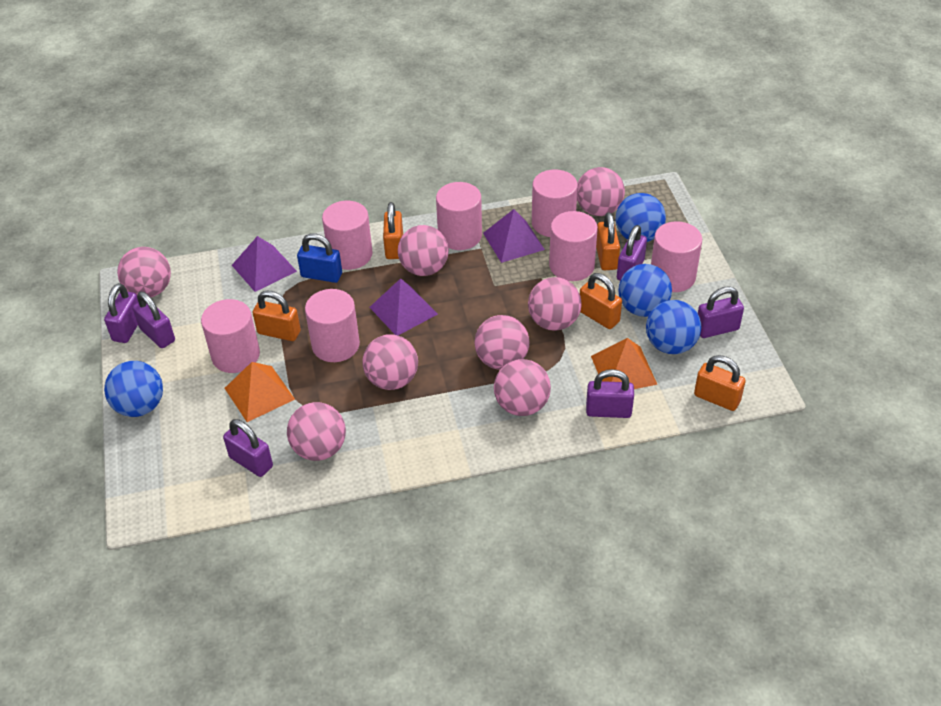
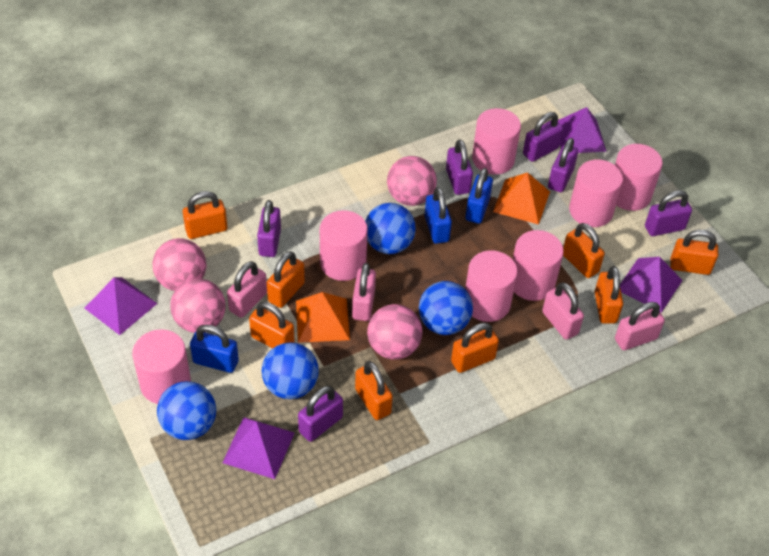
blue padlock: [297,233,342,283] = 1 -> [190,324,239,373] [424,187,452,244] [465,168,493,224] = 3
orange padlock: [253,291,300,341] [383,202,403,259] [580,273,622,329] [596,212,620,270] [694,355,746,411] = 5 -> [183,191,227,239] [249,302,295,348] [267,251,305,308] [355,361,393,420] [451,323,499,373] [563,223,605,278] [595,266,623,323] [670,230,718,275] = 8
pink ball: [117,247,171,297] [287,402,346,461] [362,334,418,390] [398,225,449,276] [474,315,529,370] [494,359,551,416] [528,277,581,331] [577,167,625,216] = 8 -> [152,238,206,291] [170,278,226,333] [367,304,423,360] [387,156,437,206] = 4
pink padlock: none = 0 -> [227,261,267,318] [352,263,376,321] [542,282,584,340] [615,302,665,350] = 4
purple pyramid: [232,236,297,292] [369,278,438,335] [483,209,545,263] = 3 -> [84,277,158,335] [222,417,295,479] [558,107,607,153] [620,257,682,313] = 4

